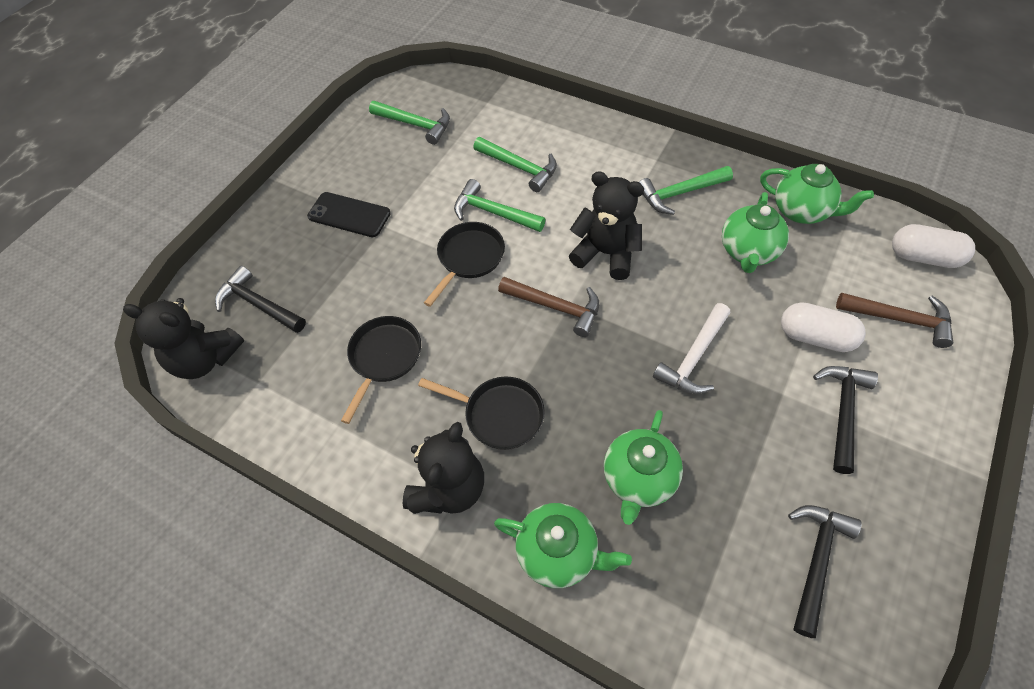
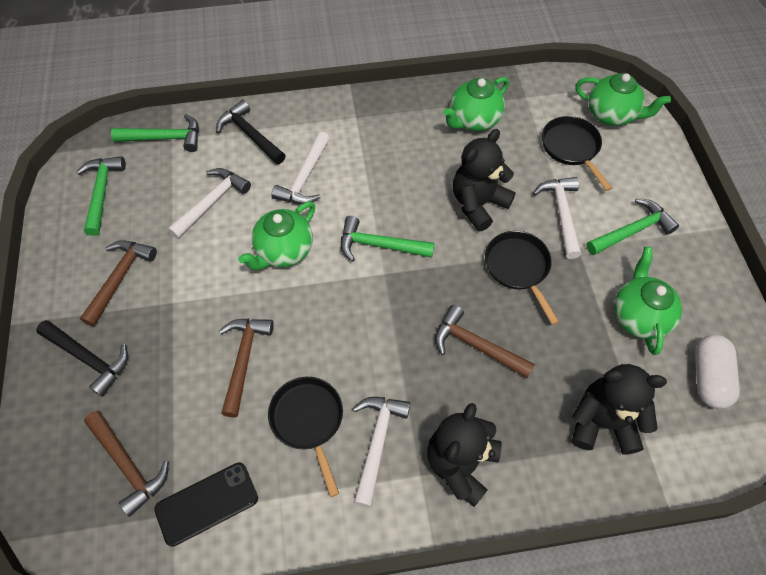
black hammer: [215,265,306,333] [788,505,862,638] [813,366,878,474] = 3 -> [36,320,128,397] [216,100,286,165] = 2
brown hammer: [498,277,599,337] [836,293,953,348] = 2 -> [80,240,157,326] [84,411,168,517] [219,319,274,418] [435,305,535,379] = 4
white capsule: [781,302,866,352] [892,224,975,268] = 2 -> [695,335,740,409] = 1
white hammer: [653,303,730,394] = 1 -> [168,168,251,239] [271,132,330,204] [353,397,411,507] [533,177,581,259] = 4

